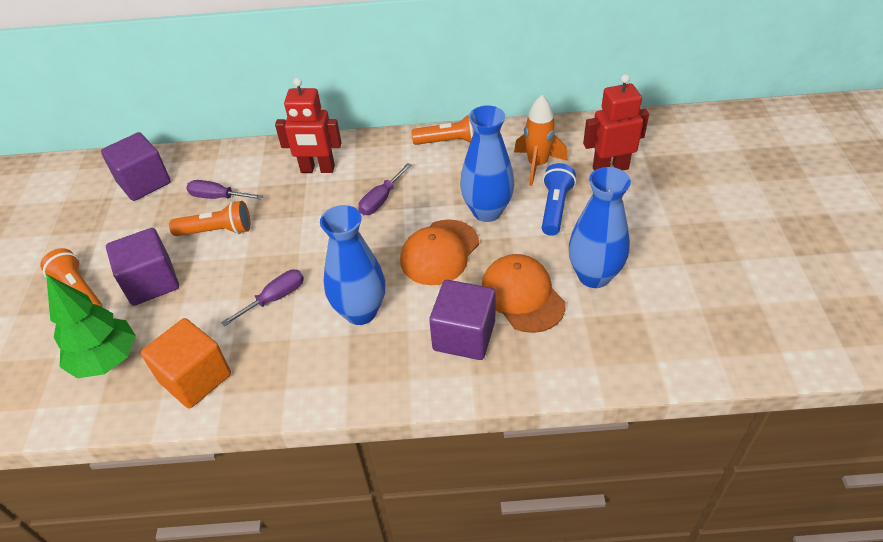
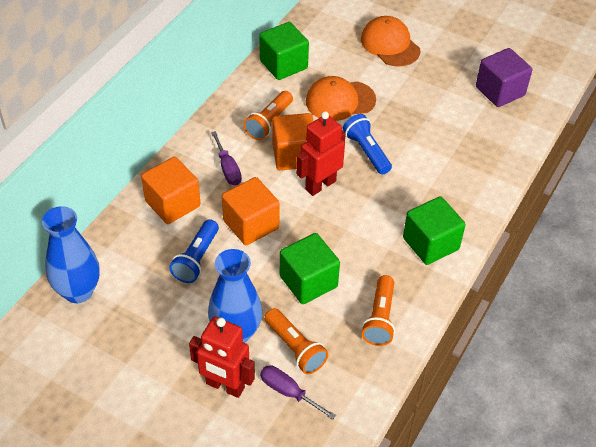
blue flashlight: [542,163,576,236] = 1 -> [169,219,219,283] [343,114,392,175] = 2
blue vase: [320,205,385,325] [460,106,514,222] [569,167,631,288] = 3 -> [42,206,100,303] [208,249,262,343] = 2
green cube: none = 0 -> [259,22,309,80] [280,233,340,304] [403,196,466,265] = 3
green tree: [46,274,136,378] = 1 -> none = 0
orange cube: [141,318,231,409] = 1 -> [141,157,201,224] [222,177,280,245] [272,113,313,170] = 3
orange rocket: [514,95,568,186] = 1 -> none = 0
purple cube: [101,132,171,201] [106,228,179,306] [429,280,496,360] = 3 -> [476,48,532,107] = 1
purple screwdriver: [186,180,263,199] [221,270,304,326] [358,163,412,215] = 3 -> [211,131,242,185] [260,365,336,420] = 2

